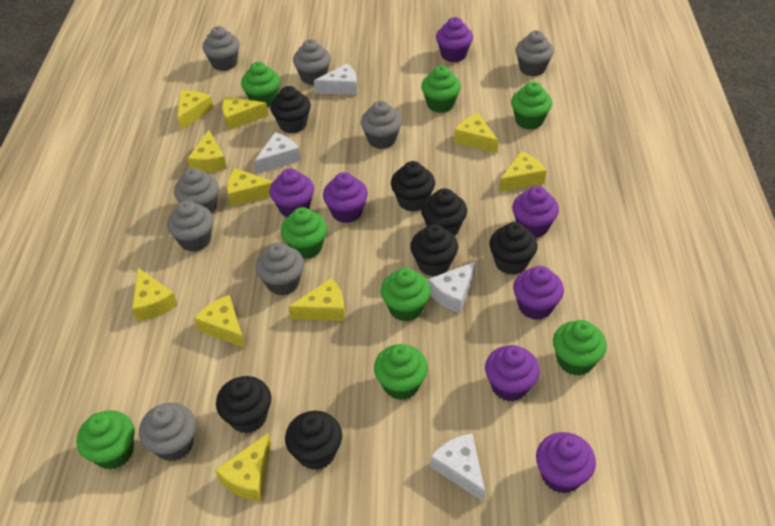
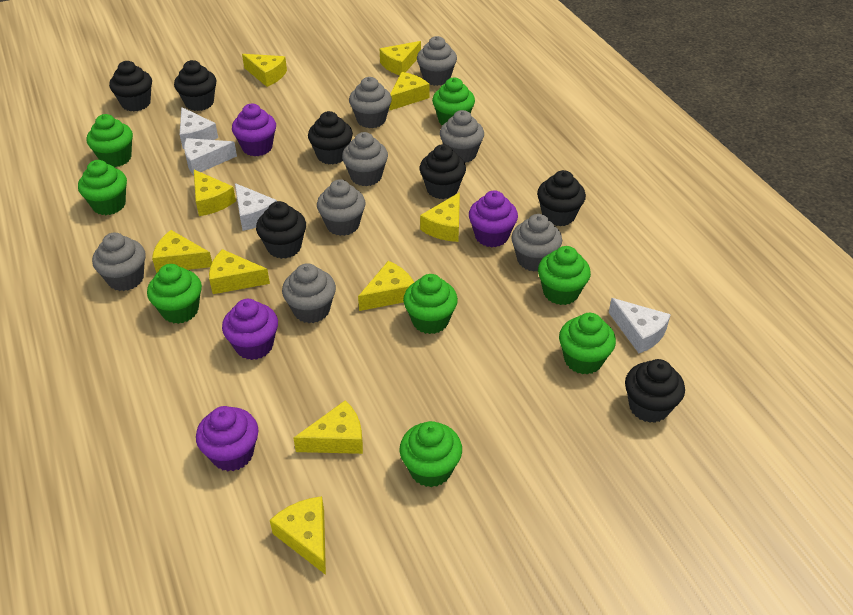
purple cupcake: [270,168,314,217] [323,172,368,223] [436,17,473,62] [485,345,540,401] [512,186,559,238] [513,266,564,320] [536,432,596,493] = 7 -> [196,406,258,471] [222,299,278,360] [232,104,276,156] [469,190,518,247] = 4

